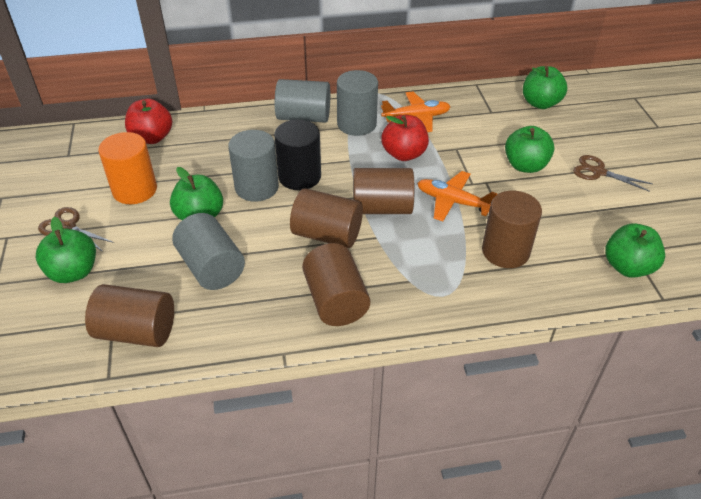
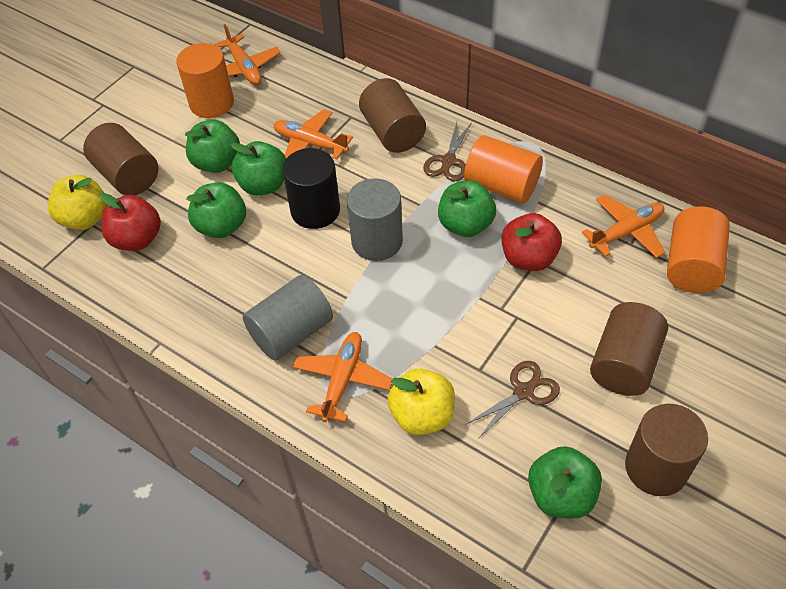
brown cylinder: [85,284,174,347] [290,188,363,248] [302,243,370,326] [353,168,415,214] [482,191,542,268] = 5 -> [83,123,159,195] [359,78,426,153] [590,302,668,396] [625,404,708,496] = 4
grey cylinder: [172,213,245,290] [228,130,279,202] [275,79,330,123] [337,70,378,136] = 4 -> [243,275,333,360] [347,178,403,261] = 2
orange cylinder: [98,132,157,204] = 1 -> [176,43,234,118] [464,135,543,203] [667,206,730,293] = 3
orange plane: [381,91,451,132] [417,171,498,221] = 2 -> [215,24,281,85] [273,109,353,159] [293,332,392,422] [582,194,666,258] = 4
yellow apple: none = 0 -> [48,175,107,230] [387,369,455,435] = 2

